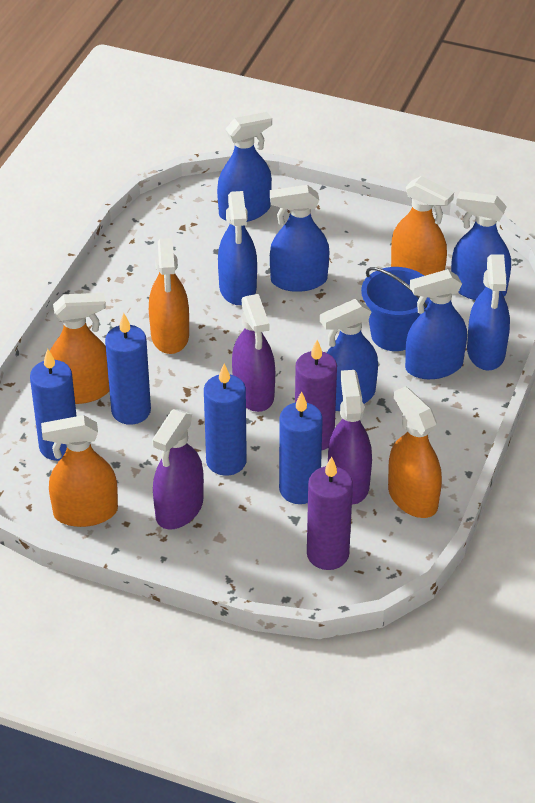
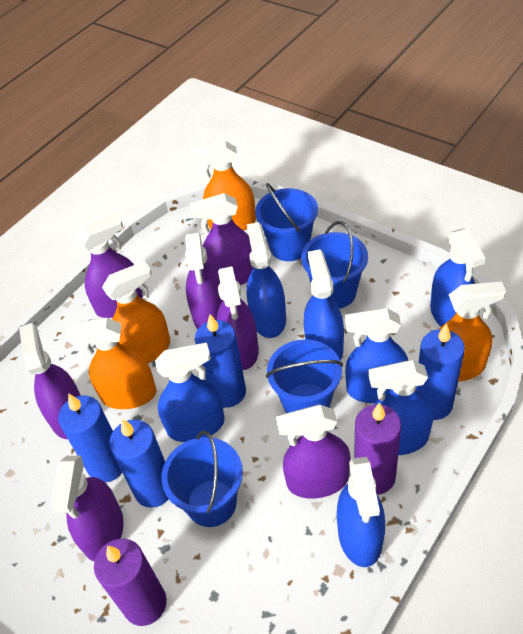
blue bucket: [361,267,430,351] = 1 -> [162,431,243,527] [255,183,318,261] [266,339,343,413] [301,221,368,309] = 4
orange spray bottle: [41,415,118,527] [50,293,110,404] [149,238,189,354] [388,386,442,518] [391,176,454,276] = 5 -> [66,318,156,409] [102,261,170,364] [193,141,256,231] [439,281,506,382] = 4
purple spray bottle: [152,409,204,529] [232,294,275,412] [328,370,372,505] = 3 -> [19,323,81,439] [51,456,124,561] [76,214,143,318] [185,233,222,329] [190,193,254,285] [217,266,259,370] [276,405,351,499] = 7

